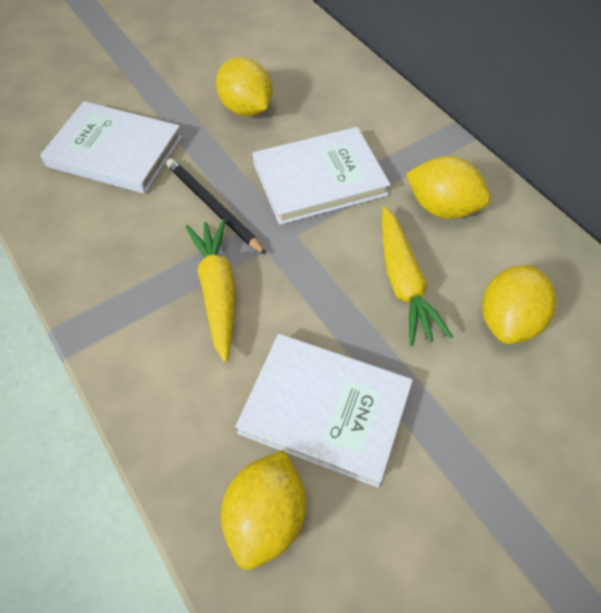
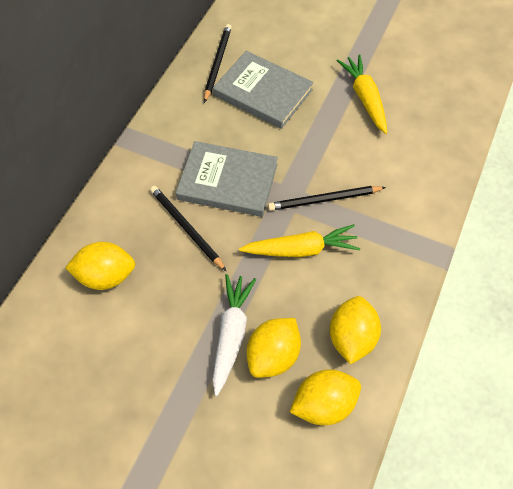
black pencil: [166,158,266,255] = 1 -> [150,186,226,271] [204,24,232,103] [268,186,386,211] = 3
grey book: none = 0 -> [176,141,278,217] [213,51,314,129] = 2
white book: [40,101,182,194] [235,334,413,488] [253,127,391,225] = 3 -> none = 0
white carrot: none = 0 -> [212,274,256,396] = 1

